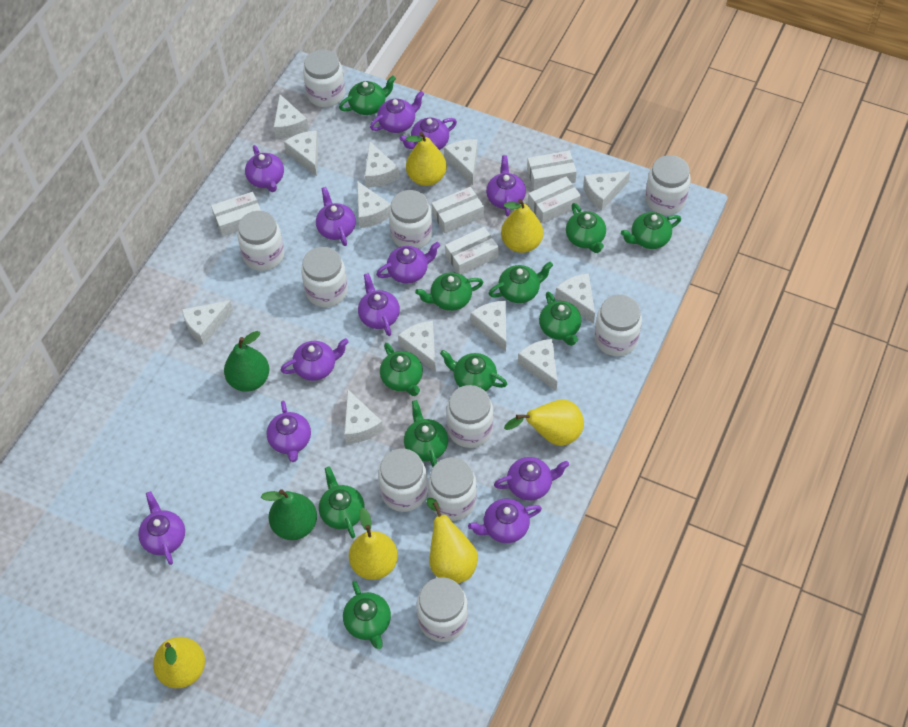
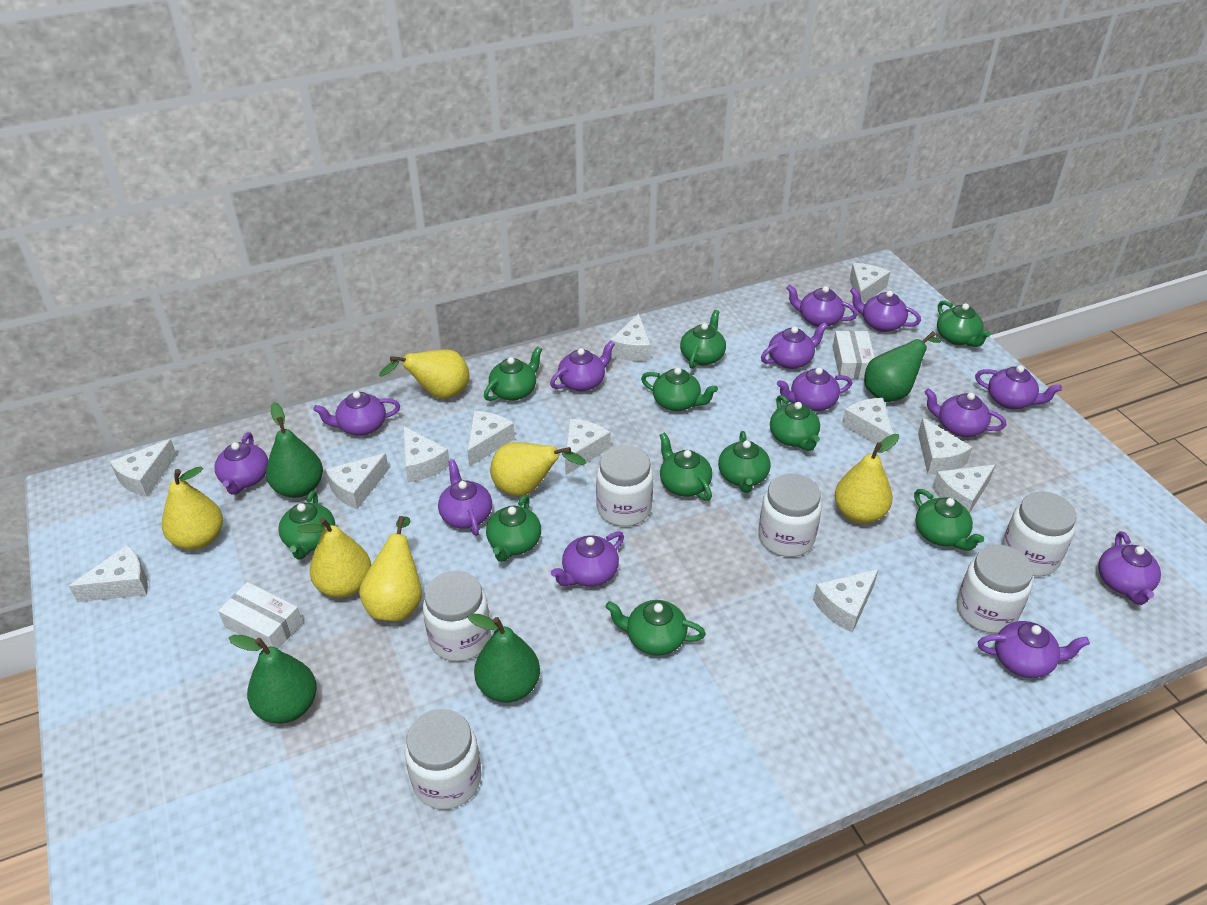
green pear: [224,331,269,392] [261,489,317,540] = 2 -> [229,635,317,723] [266,402,323,498] [467,613,540,703] [864,331,941,402] = 4
purple teapot: [138,491,185,565] [245,145,284,192] [267,401,311,462] [281,338,349,381] [316,187,356,246] [358,273,400,336] [370,91,424,133] [376,242,440,284] [399,118,457,150] [468,499,542,543] [486,155,526,216] [494,457,569,501] = 12 -> [214,433,268,495] [313,391,400,436] [438,460,492,536] [550,341,615,391] [551,531,624,587] [761,323,828,369] [777,368,852,411] [786,285,858,327] [850,287,921,332] [924,388,1006,437] [975,366,1062,409] [978,621,1090,678] [1098,531,1161,605] = 13
white box: [211,192,261,237] [431,187,484,233] [445,227,499,275] [527,151,577,190] [528,177,581,223] = 5 -> [218,582,302,649] [833,331,875,379] = 2
white jar: [237,211,284,271] [301,247,348,307] [303,49,345,107] [378,449,428,512] [389,190,432,249] [417,577,468,642] [428,457,477,521] [446,385,494,448] [594,295,642,356] [645,155,691,215] = 10 -> [405,709,482,810] [423,571,491,662] [596,445,653,526] [758,473,822,557] [957,545,1033,633] [1002,492,1076,576] = 6

